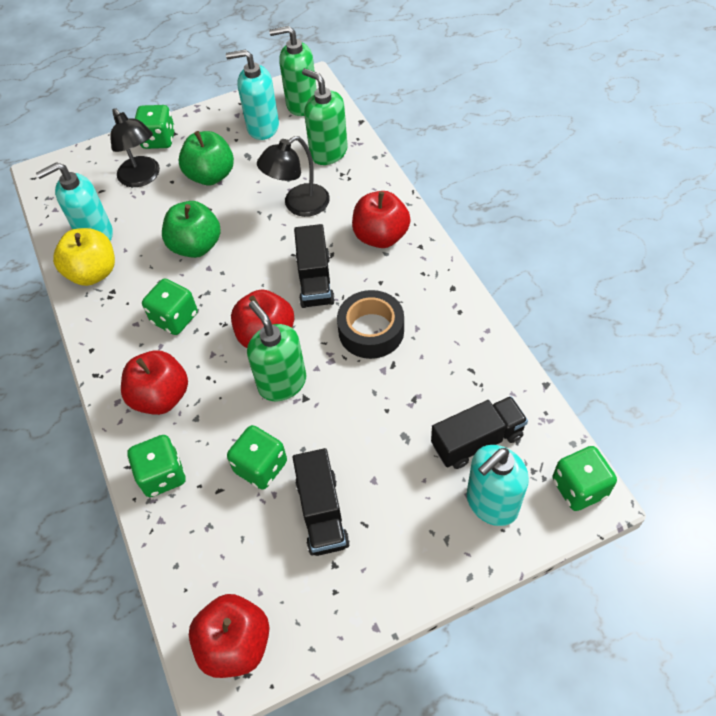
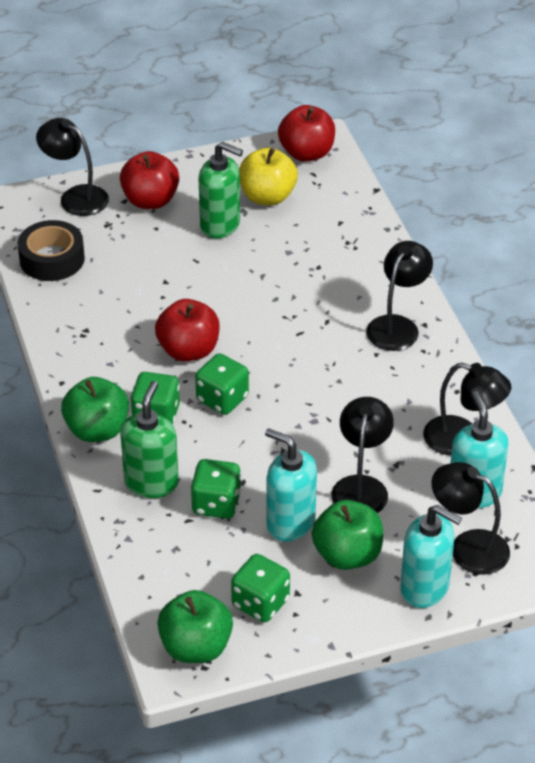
black lamp: [110,108,160,187] [257,136,330,217] = 2 -> [36,118,109,216] [331,397,394,513] [366,241,433,351] [423,363,511,456] [431,462,510,575] = 5
black truck: [293,448,350,556] [294,224,335,308] [431,396,528,469] = 3 -> none = 0
green apple: [162,201,221,258] [178,131,234,185] = 2 -> [61,377,129,442] [157,590,233,663] [312,500,383,570] = 3
green dice: [127,435,186,497] [135,105,175,149] [142,279,197,335] [227,425,287,490] [552,446,617,511] = 5 -> [130,372,180,424] [191,459,241,519] [195,353,249,415] [231,554,290,622] = 4
green soap dispenser: [247,301,306,401] [269,26,317,116] [302,68,348,165] = 3 -> [120,381,179,498] [198,142,243,238] = 2
red apple: [121,351,188,415] [189,594,270,678] [231,289,294,348] [352,191,410,248] = 4 -> [120,151,179,209] [155,299,219,362] [278,105,335,162] = 3

